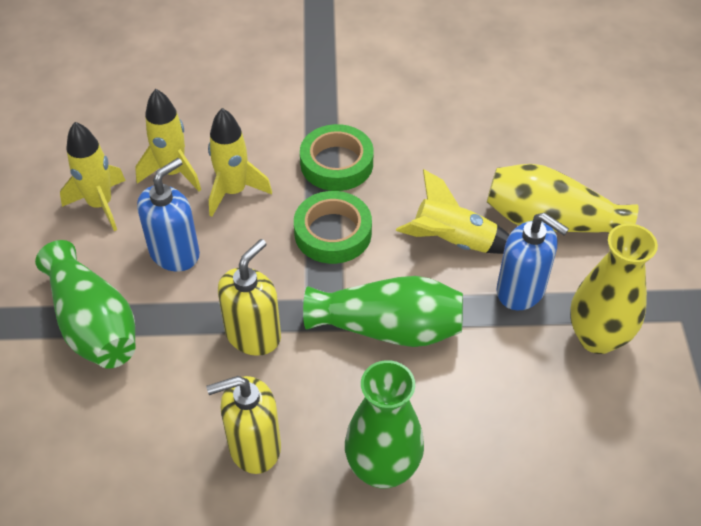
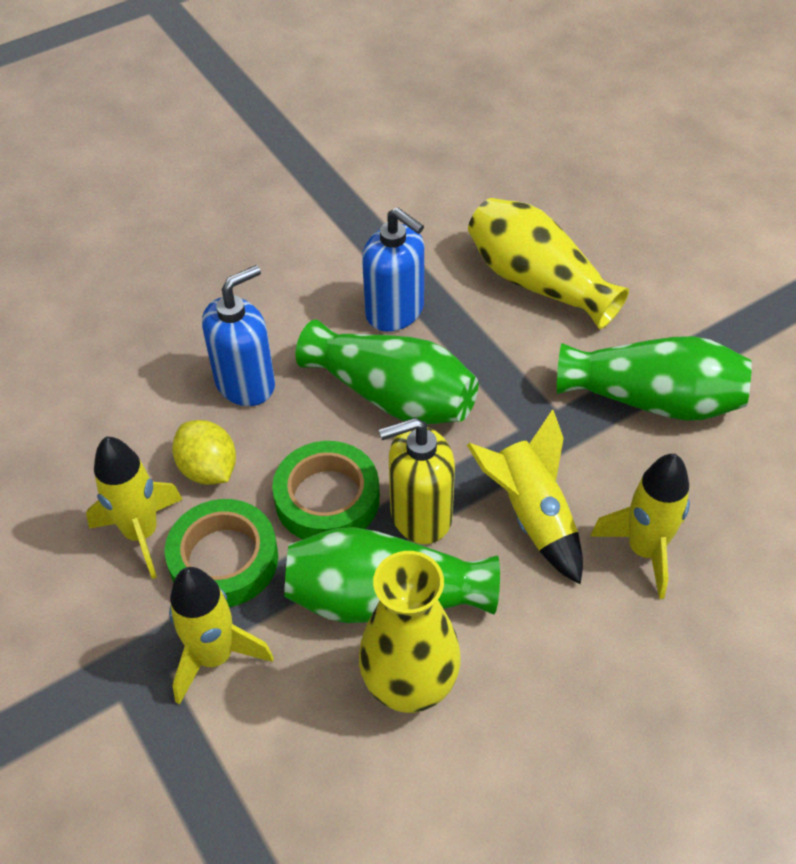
yellow lemon: none = 0 -> [172,420,236,485] = 1
yellow soap dispenser: [206,376,281,474] [218,239,281,356] = 2 -> [379,418,455,544] = 1

